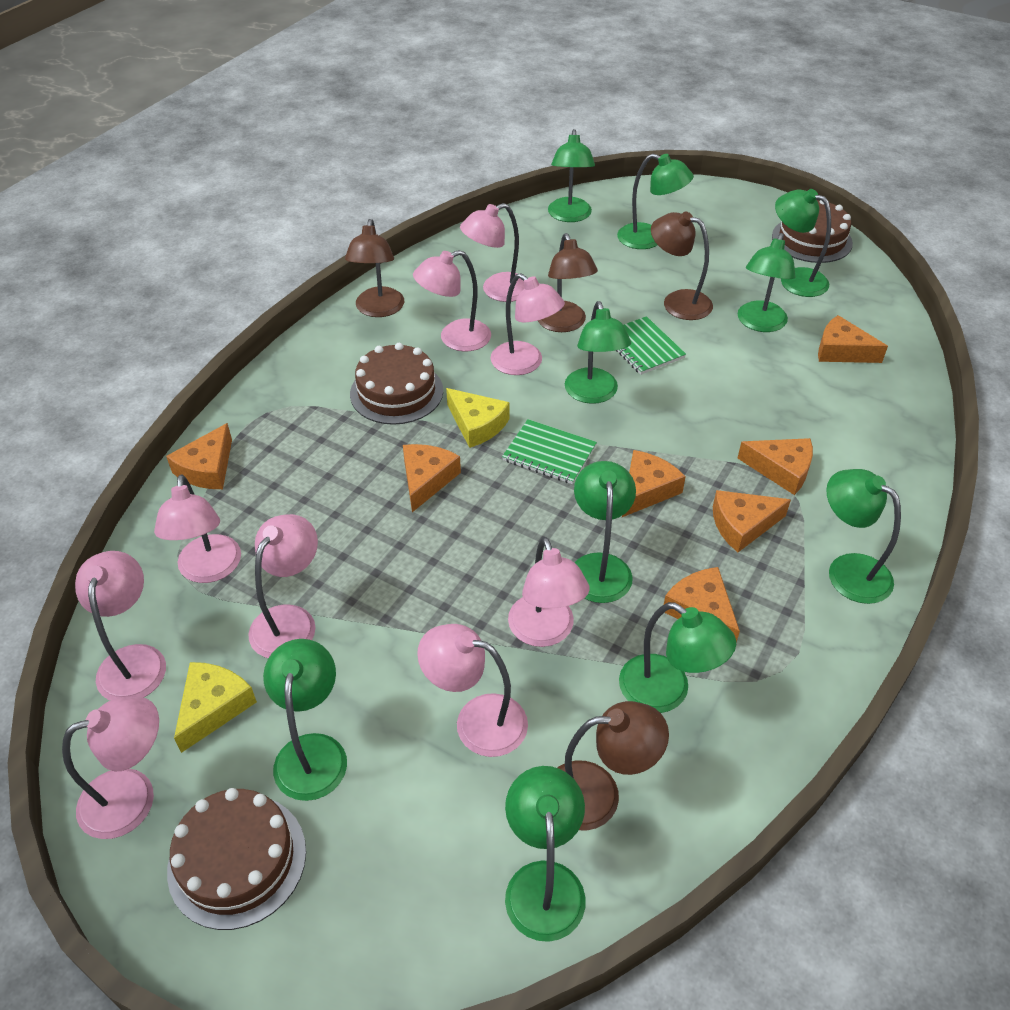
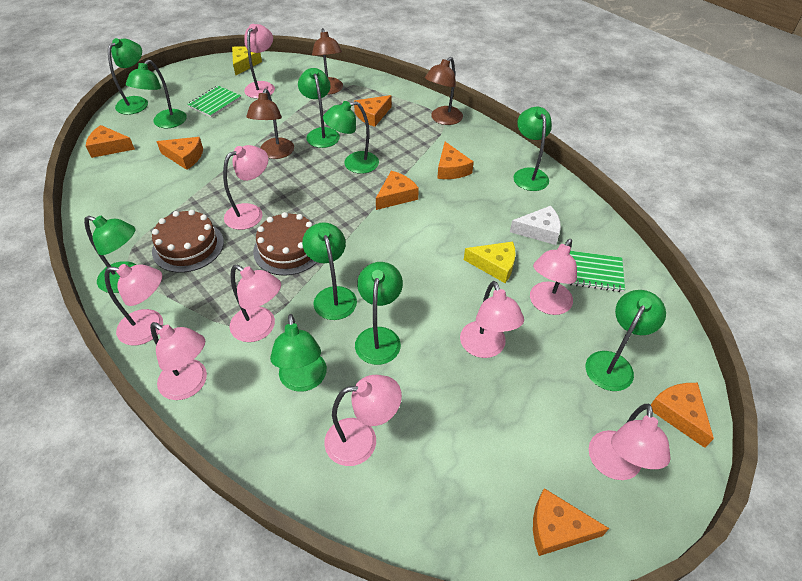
brown cake: [167,788,306,930] [350,343,443,425] [772,200,853,263] = 3 -> [152,210,224,273] [253,212,317,276] = 2
brown lamp: [345,219,404,317] [538,233,598,332] [557,701,669,831] [651,211,713,320] = 4 -> [246,89,294,159] [312,28,343,95] [425,57,463,125] = 3
white cheese: none = 0 -> [510,206,561,245] = 1

